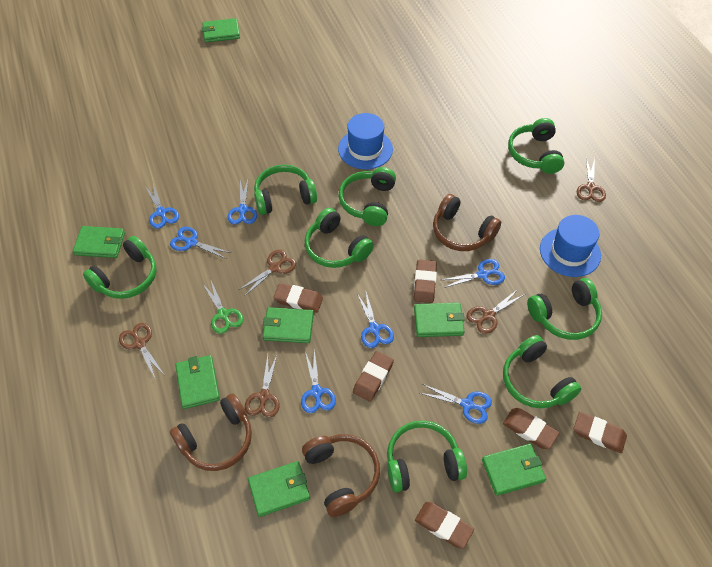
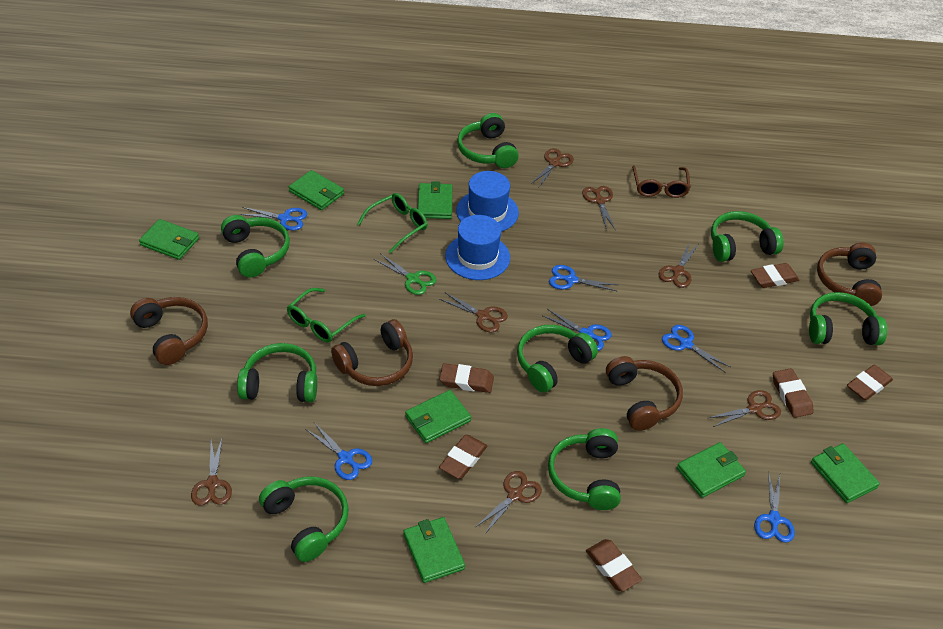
blue scissors: [145,184,179,229] [170,227,231,259] [227,180,257,224] [301,349,336,413] [357,292,394,348] [420,384,492,424] [442,259,505,288] = 7 -> [240,207,307,230] [305,423,372,480] [542,309,612,351] [549,265,618,292] [662,325,730,372] [754,472,795,543] = 6
brown glasses: none = 0 -> [632,165,691,198] = 1
brown headphones: [170,393,252,471] [302,434,380,517] [433,194,501,251] = 3 -> [130,297,208,365] [331,319,413,386] [606,356,683,431] [817,242,882,306] = 4
brown scissors: [119,323,164,378] [239,250,296,297] [245,353,280,418] [467,288,525,334] [577,157,606,202] = 5 -> [191,439,232,506] [439,292,508,333] [476,471,542,535] [531,148,574,187] [582,186,615,230] [659,241,698,288] [708,390,781,427] = 7
green glasses: none = 0 -> [287,288,365,343] [357,193,428,253] = 2

